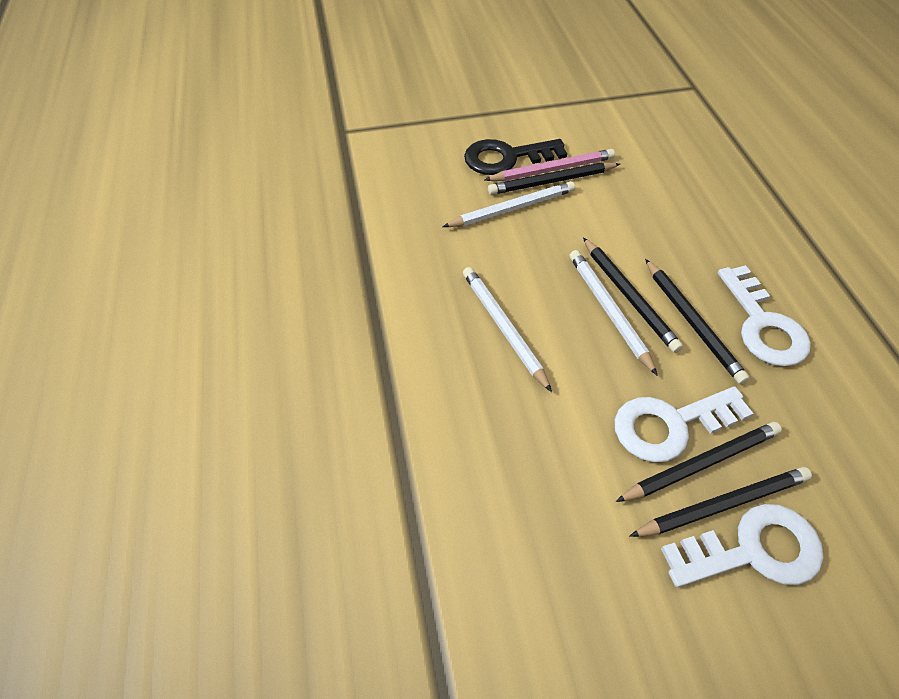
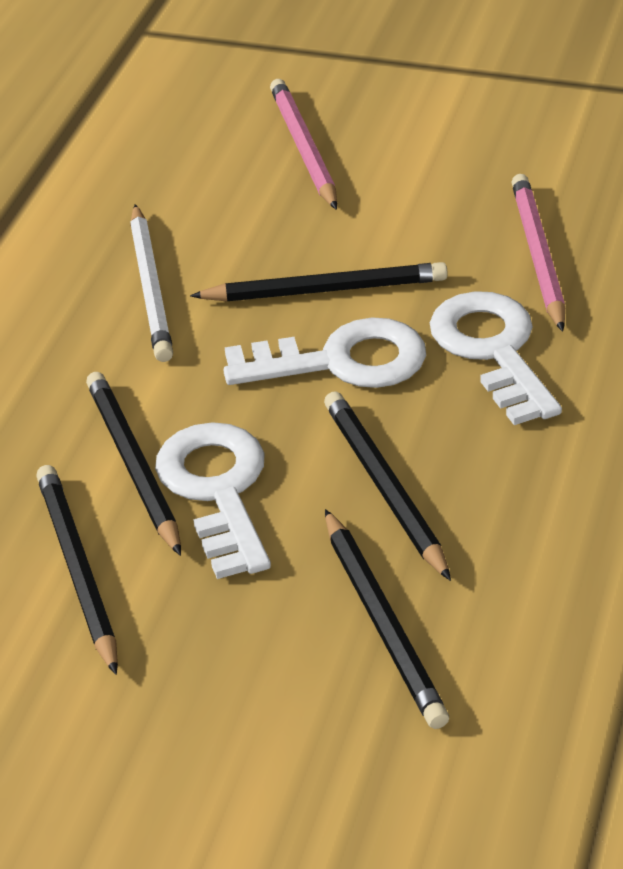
black key: [464,139,567,175] = 1 -> none = 0
pink pencil: [485,149,615,181] = 1 -> [270,79,337,210] [511,174,565,332] = 2
white pencil: [443,181,575,227] [463,267,552,392] [570,250,658,376] = 3 -> [130,204,173,362] = 1

